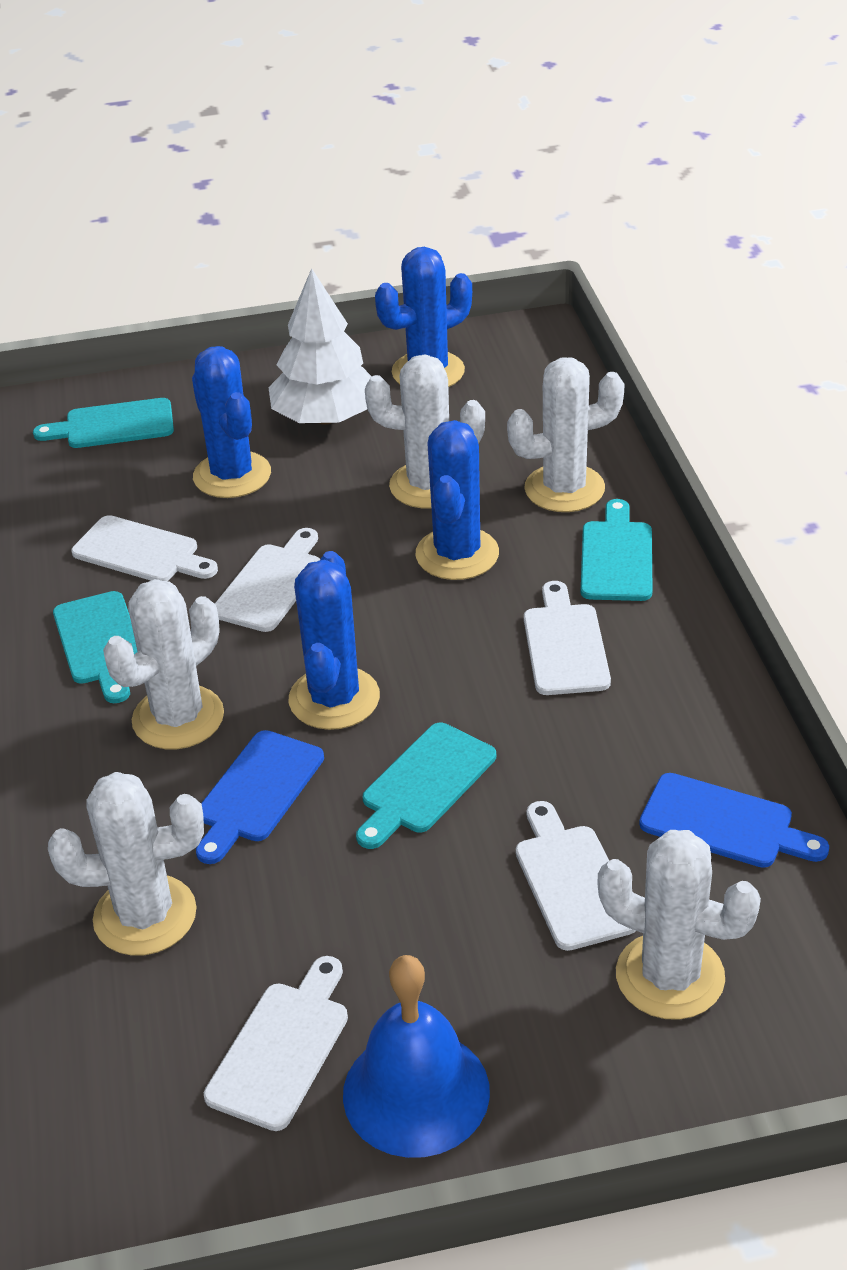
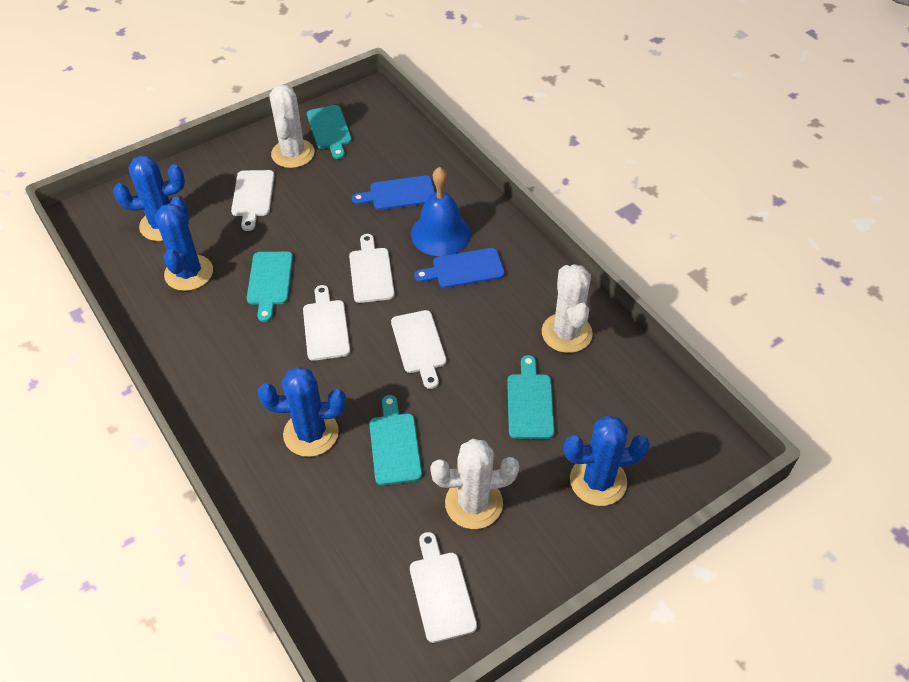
white cactus: [48,772,204,956] [103,579,224,749] [365,355,485,509] [507,357,625,512] [598,830,761,1020] = 5 -> [270,84,315,168] [430,439,519,529] [542,264,593,353] = 3
white tree: [268,268,372,424] = 1 -> none = 0

